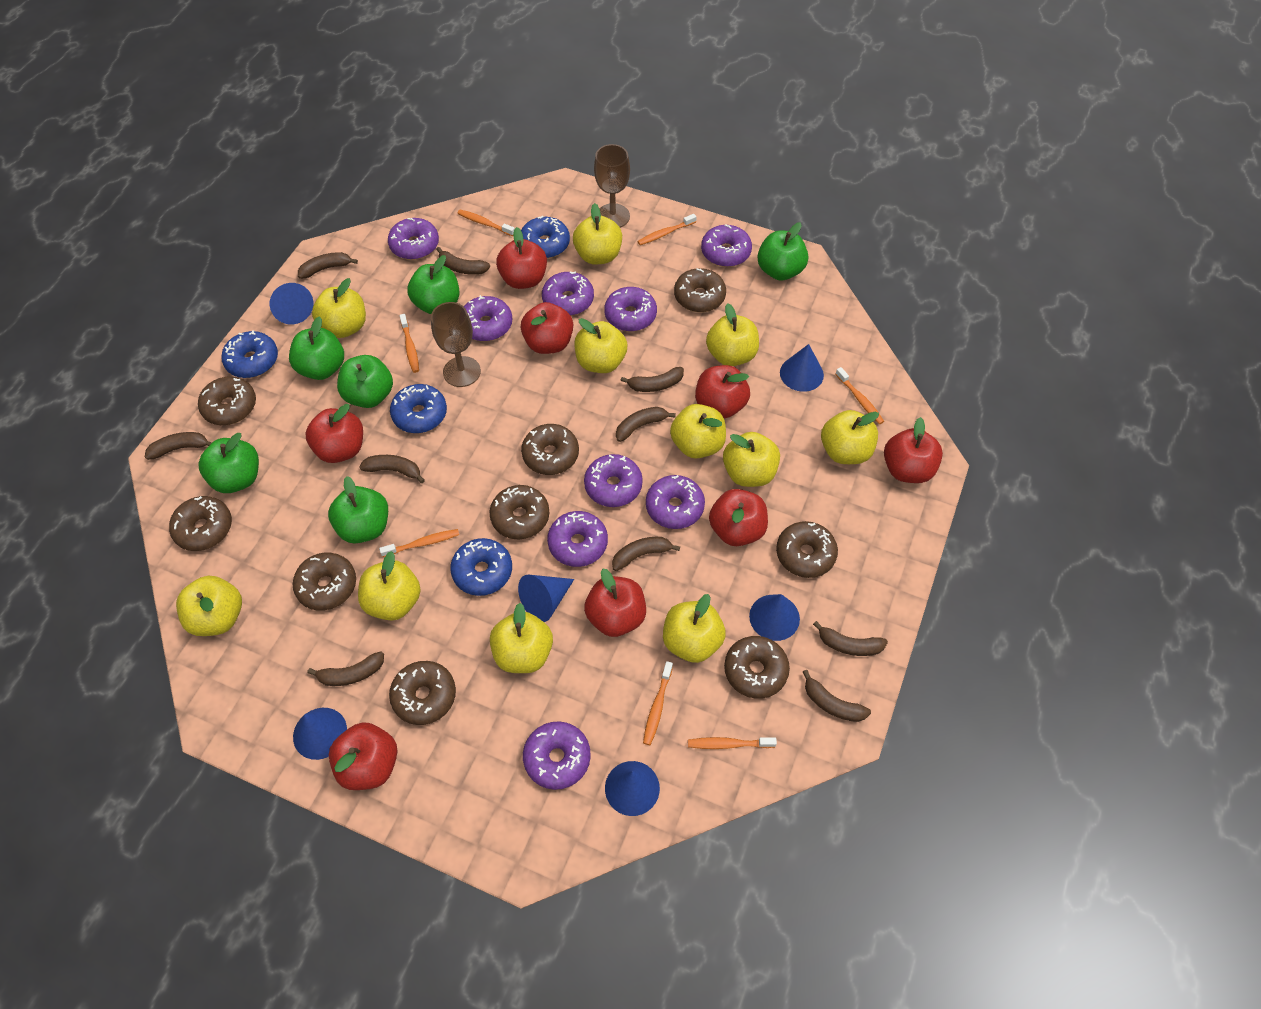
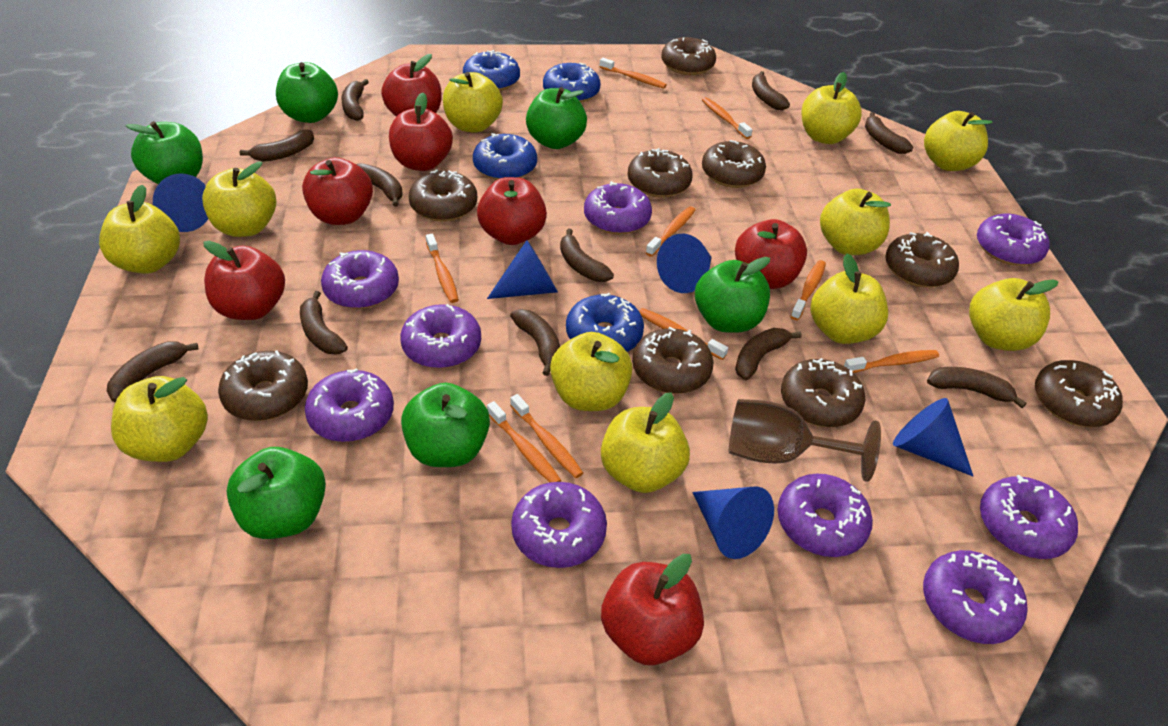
blue cone: [270,283,313,324] [293,708,347,760] [518,575,574,622] [605,761,660,816] [749,594,800,641] [780,344,824,392] = 6 -> [153,173,208,232] [487,240,558,299] [657,234,712,293] [692,486,774,559] [893,398,973,476] = 5
brown banana: [145,432,212,460] [298,252,358,279] [307,651,384,686] [359,455,425,483] [436,247,490,275] [612,537,680,571] [616,407,676,442] [620,367,684,392] [803,670,871,722] [813,621,888,656] = 10 -> [107,342,199,402] [239,130,314,162] [300,291,348,354] [341,79,369,121] [356,163,403,207] [510,309,560,376] [560,229,614,282] [735,328,802,380] [752,71,790,110] [865,112,913,154] [927,367,1026,408] = 11
brown goblet: [431,302,481,387] [594,144,630,228] = 2 -> [729,399,881,482] = 1
orange toothbrush: [379,529,459,557] [400,314,419,373] [457,210,515,236] [638,214,697,245] [643,661,673,745] [688,737,777,749] [836,367,884,424] = 7 -> [426,234,459,303] [487,401,561,482] [510,394,583,478] [600,58,667,88] [639,308,728,360] [646,206,695,257] [702,97,753,139] [791,260,826,320] [844,350,939,373] = 9
red apple: [305,404,363,463] [329,722,397,790] [496,227,547,289] [521,302,573,354] [584,569,646,637] [695,365,750,418] [709,489,768,546] [884,417,943,483] = 8 -> [204,241,285,320] [302,157,373,225] [381,54,441,117] [389,93,453,171] [477,177,547,245] [601,554,704,665] [735,219,807,289] = 7

